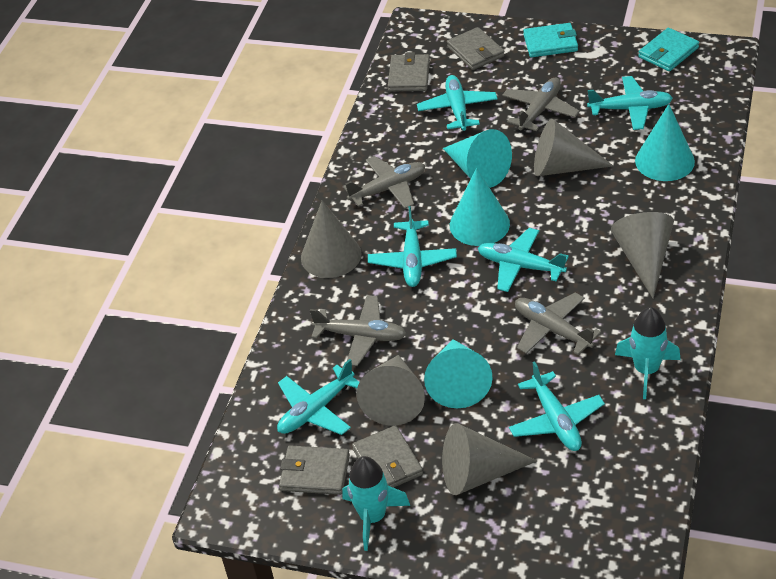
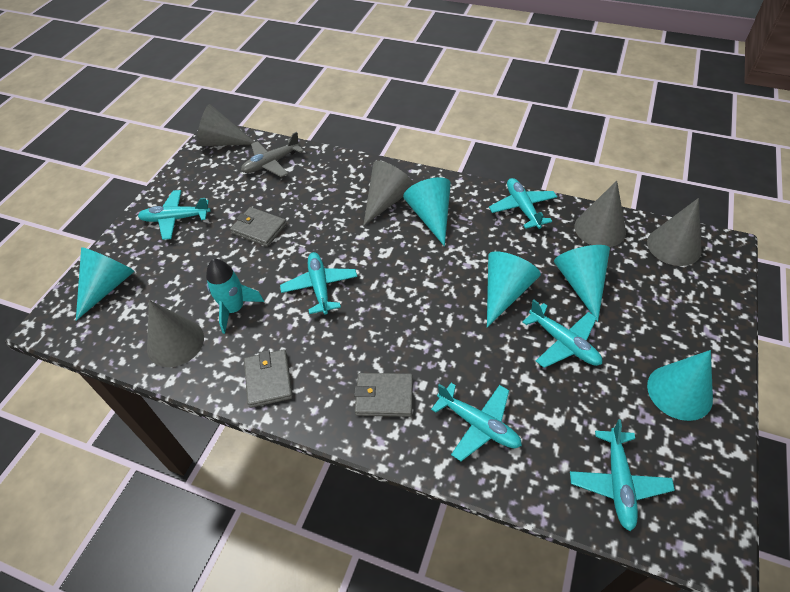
grey plane: [310,295,407,366] [343,156,426,209] [502,78,580,131] [515,292,601,355] = 4 -> [241,132,304,177] = 1
grey wallet: [279,446,350,495] [352,425,423,488] [388,52,430,92] [447,27,504,70] = 4 -> [230,207,287,247] [244,349,293,408] [354,373,413,417] = 3
turquoise cone: [424,339,493,408] [443,129,512,188] [450,168,510,246] [635,104,695,181] = 4 -> [76,247,135,321] [403,177,451,246] [487,251,541,327] [554,245,610,322] [647,350,713,421] = 5
turquoise rocket: [342,456,410,551] [615,307,681,399] = 2 -> [206,259,264,334] = 1
turquoise wallet: [523,23,578,57] [638,28,699,71] = 2 -> none = 0

